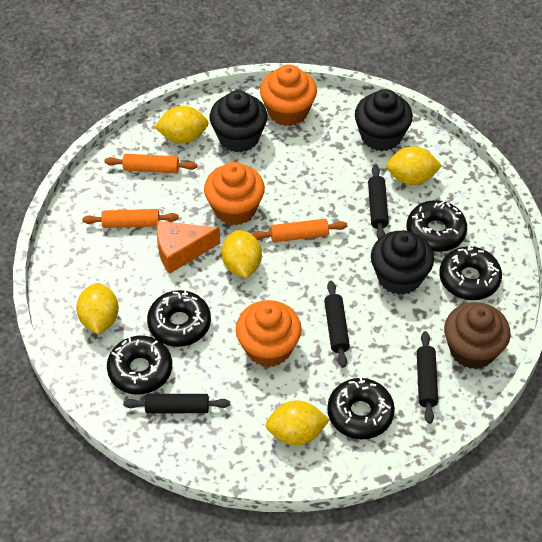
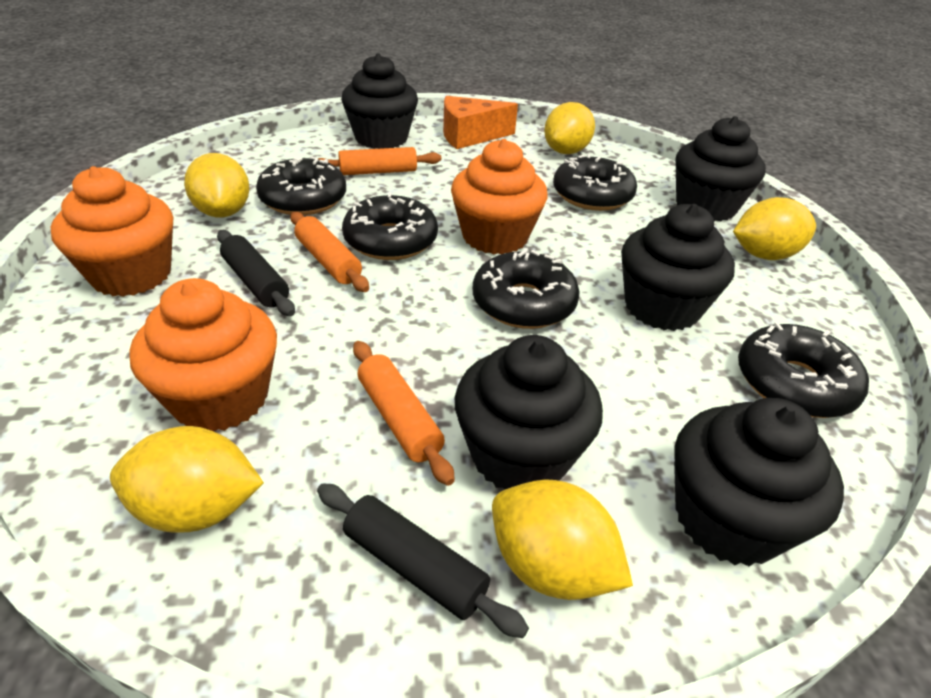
black cupcake: [210,90,268,153] [355,89,413,151] [371,231,434,295] = 3 -> [341,54,418,149] [455,335,603,489] [621,204,735,331] [674,398,844,566] [676,116,766,221] = 5
black rolling pin: [123,394,230,413] [324,281,350,368] [368,165,389,239] [417,331,438,424] = 4 -> [217,230,295,316] [317,483,529,638] = 2
brown cupcake: [444,302,511,369] = 1 -> none = 0

